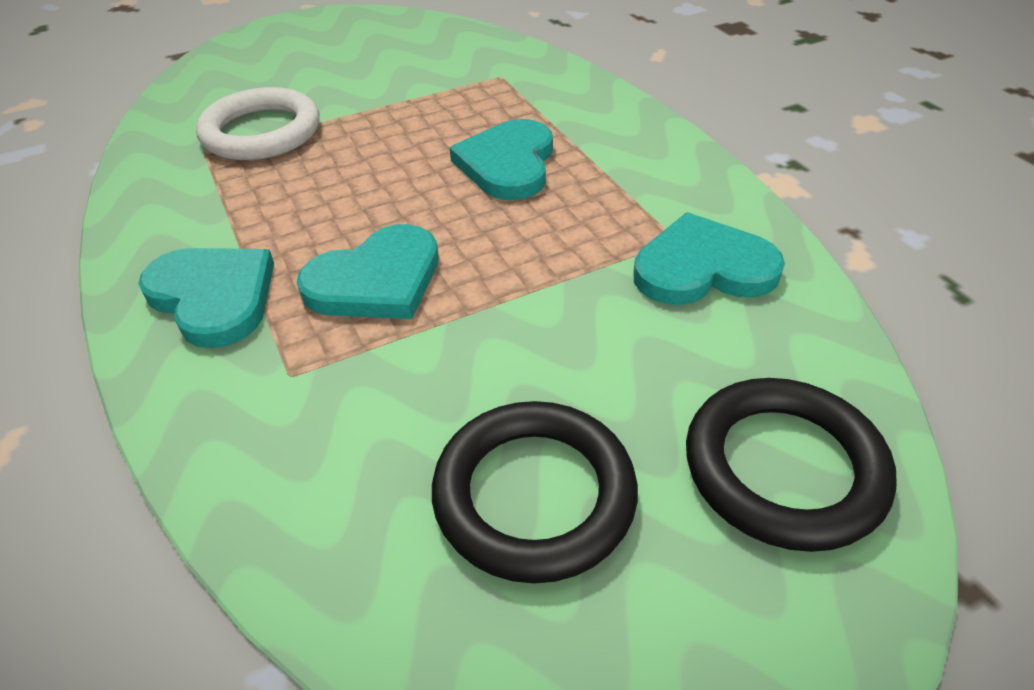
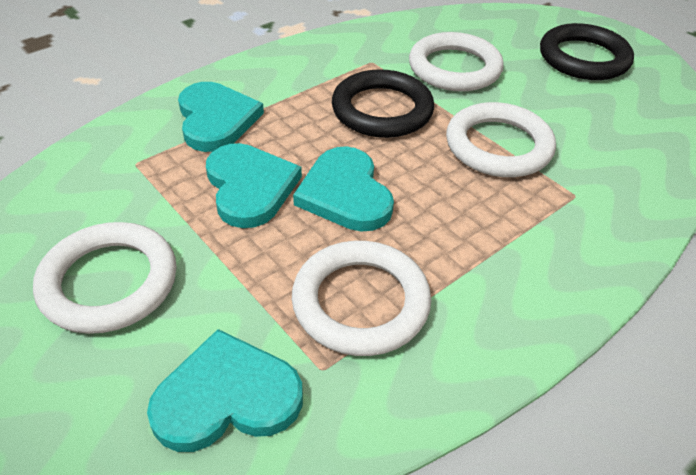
white ring: [196,87,320,160] = 1 -> [33,222,177,334] [292,241,431,356] [409,32,504,92] [446,102,556,177] = 4

